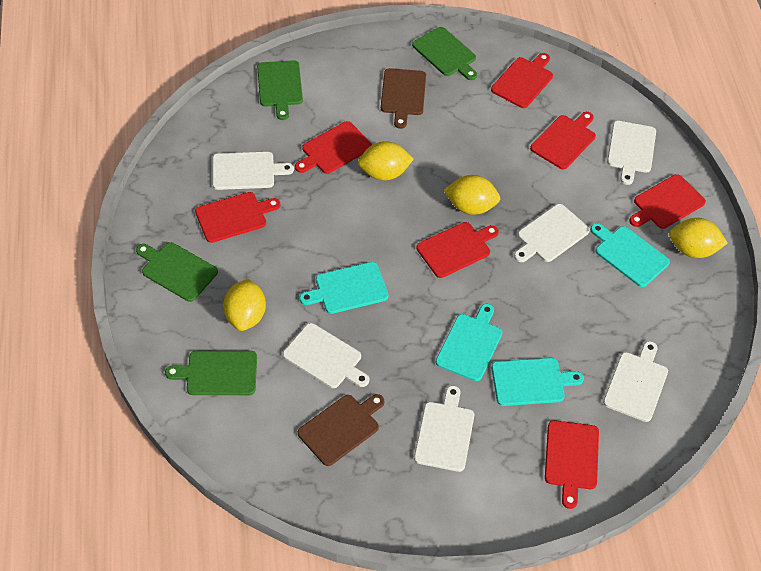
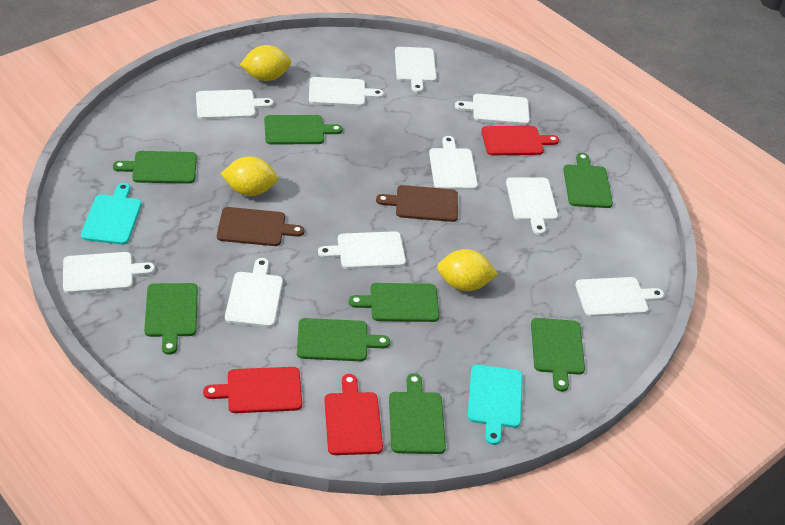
green cutting board: [136,242,218,302] [165,351,257,395] [257,60,303,120] [412,27,477,80] = 4 -> [113,151,197,184] [144,283,198,355] [264,115,343,145] [297,318,390,361] [349,283,439,322] [389,373,446,454] [531,318,585,392] [563,153,613,208] = 8
red cutting board: [195,192,281,243] [295,121,372,174] [416,222,499,278] [491,53,553,108] [530,112,596,169] [545,420,599,509] [629,174,706,229] = 7 -> [203,367,302,413] [324,374,383,455] [481,126,559,155] = 3
turquoise cutting board: [300,262,389,314] [436,304,502,381] [492,358,584,406] [590,223,670,287] = 4 -> [81,183,142,245] [468,365,522,445] = 2
white cutting board: [212,152,294,190] [283,323,369,388] [414,386,474,472] [514,204,590,262] [603,341,668,422] [607,121,656,185] = 6 -> [63,252,155,294] [196,90,274,119] [225,258,283,327] [309,77,384,107] [318,231,406,269] [395,47,437,93] [429,136,478,190] [455,94,530,125] [506,177,558,235] [575,277,664,317] = 10
yellow lemon: [223,279,266,331] [358,141,414,181] [444,175,500,215] [669,218,728,258] = 4 -> [221,156,278,196] [240,45,291,81] [437,249,498,291] = 3

